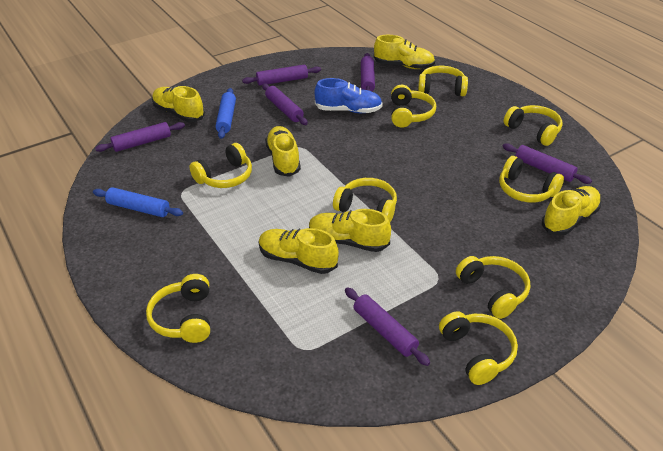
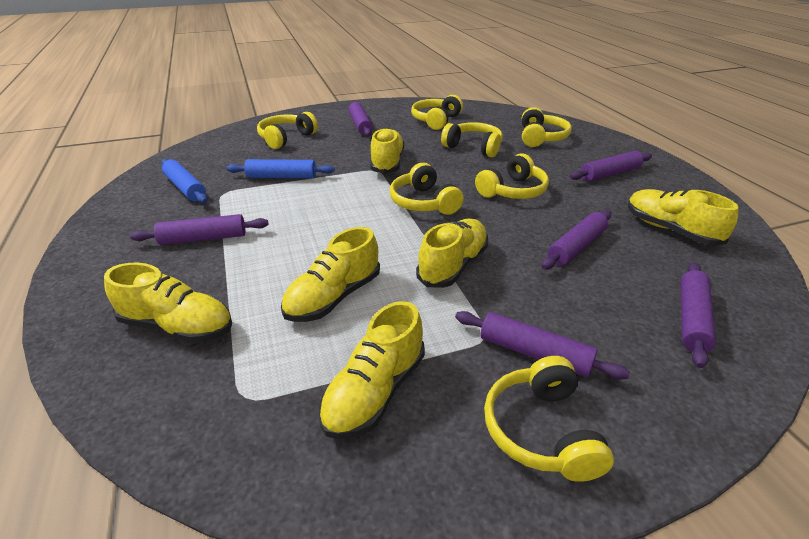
blue shoe: [314,78,383,113] = 1 -> none = 0
yellow headphones: [146,274,210,343] [189,143,252,188] [333,178,397,222] [391,85,436,128] [418,66,468,96] [439,312,518,385] [456,256,530,319] [499,156,564,202] [504,105,563,146] = 9 -> [257,112,318,149] [390,163,464,215] [411,95,463,130] [441,122,503,157] [475,153,549,199] [484,356,614,482] [522,107,572,147] = 7

